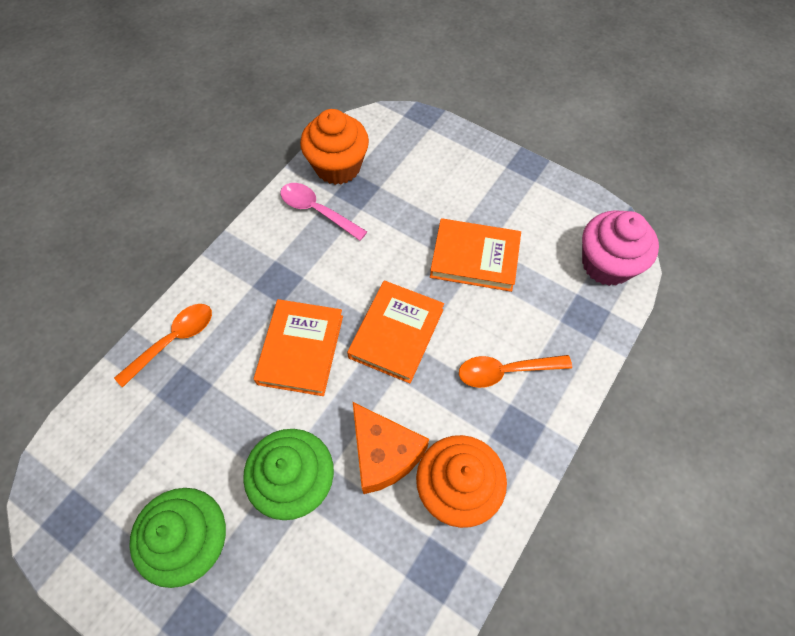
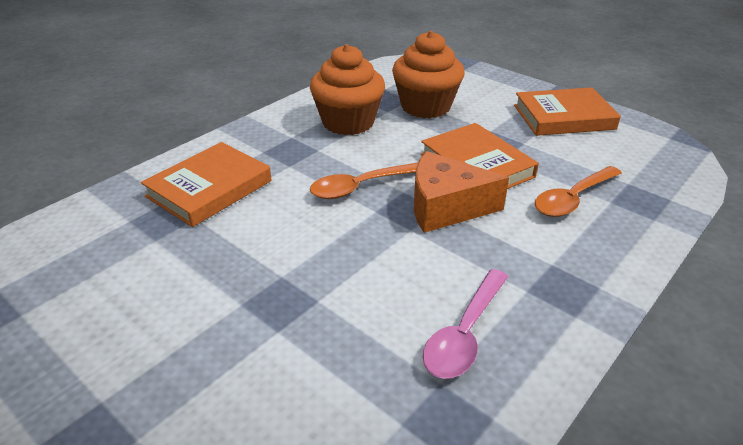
green cupcake: [129,488,226,588] [243,429,334,520] = 2 -> none = 0
pink cupcake: [582,210,659,286] = 1 -> none = 0

